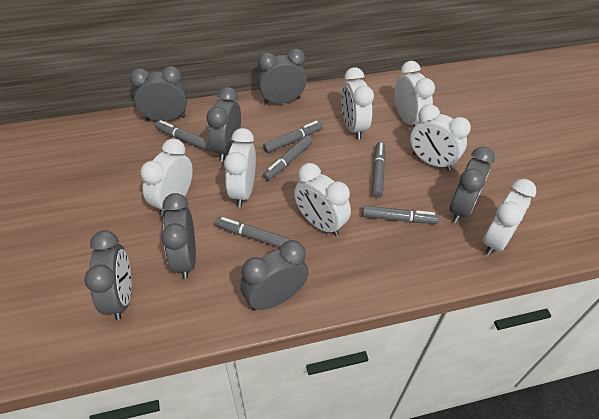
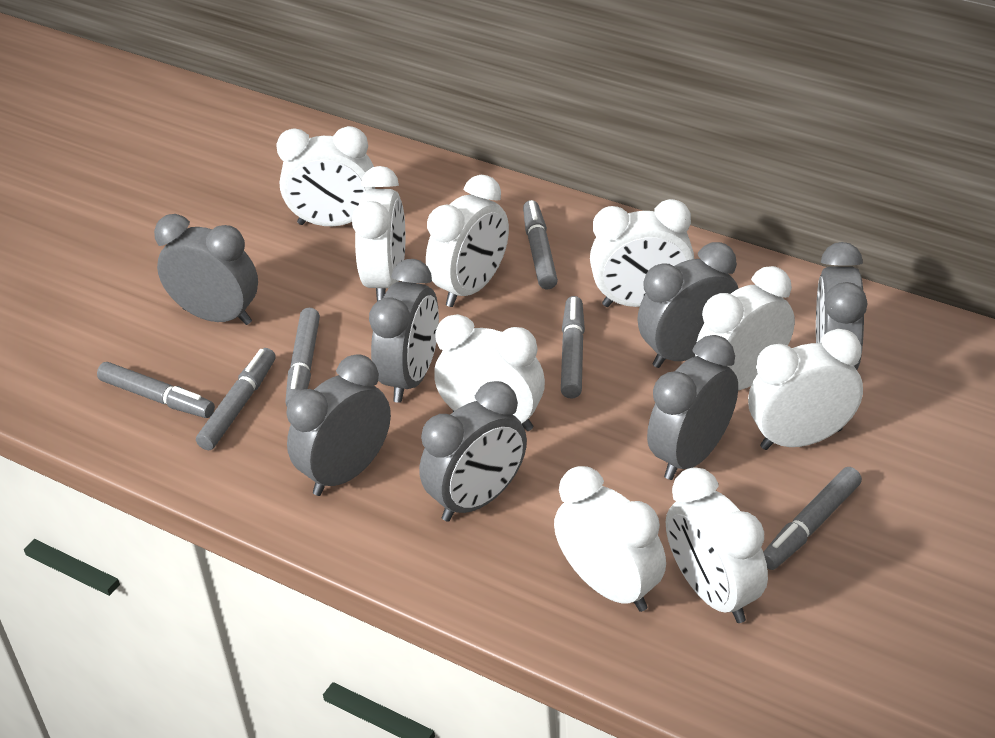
white clock: [140,138,193,216] [224,128,256,207] [294,163,351,236] [341,67,374,139] [395,61,435,126] [410,105,471,171] [483,179,537,256] = 7 -> [276,126,375,226] [352,166,405,301] [426,175,509,307] [434,314,545,431] [554,466,666,612] [590,199,694,307] [666,467,768,623] [695,266,795,390] [748,329,863,450] = 9

